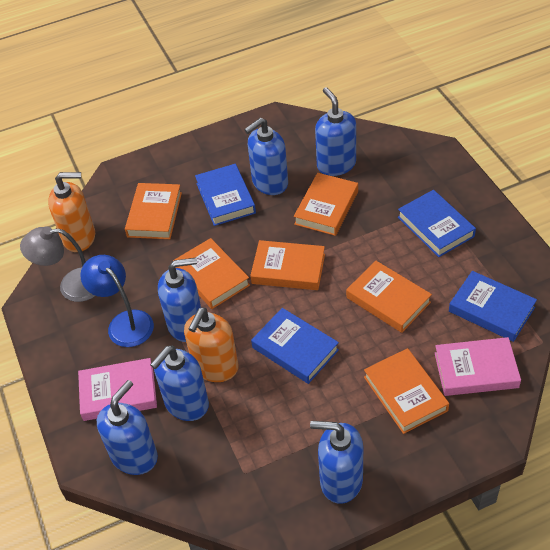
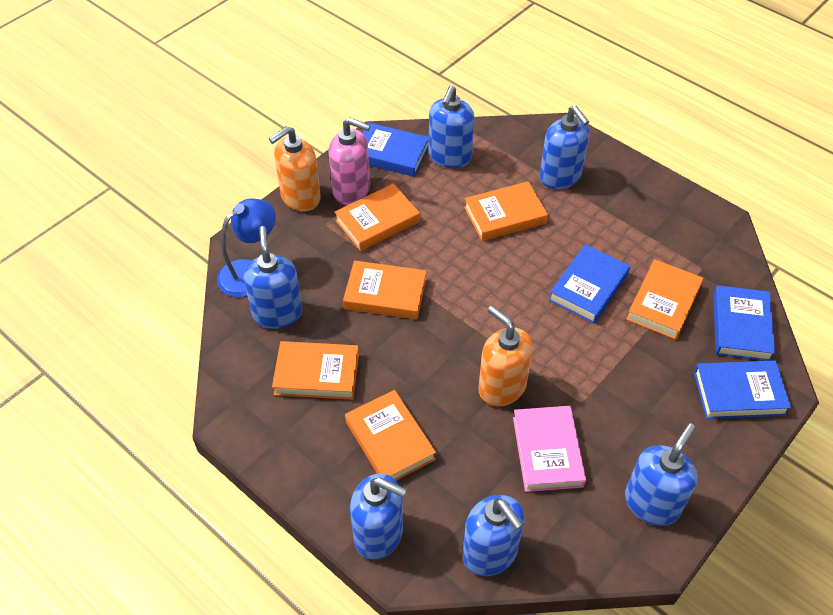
grey lamp: [20,226,95,302] = 1 -> none = 0
pink book: [78,358,157,421] [435,337,521,396] = 2 -> [513,406,586,492] = 1
pink soap dispenser: none = 0 -> [328,117,371,205] = 1

